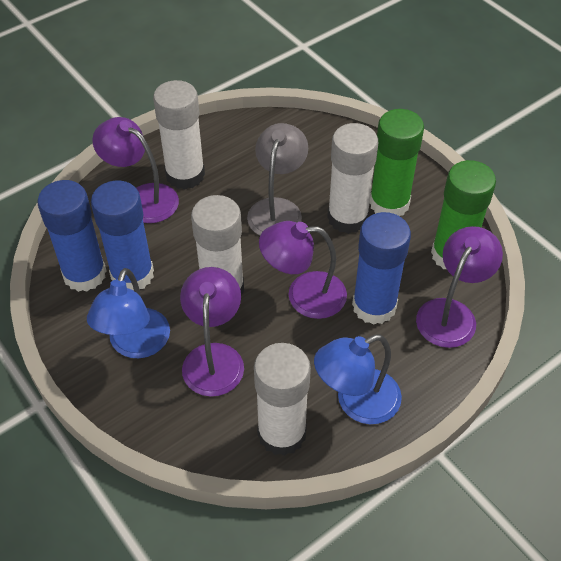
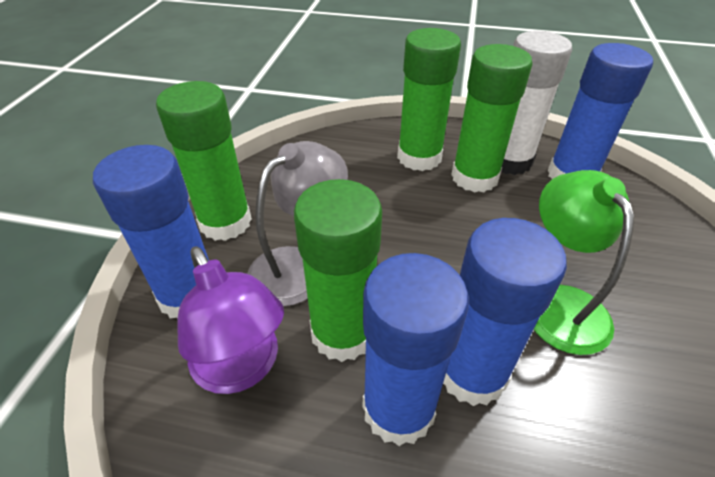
blue glue stick: [37,180,106,292] [91,181,154,291] [352,212,411,325] = 3 -> [93,145,209,318] [363,253,469,446] [443,218,567,406] [548,43,653,179] = 4
blue lamp: [87,268,170,358] [314,334,402,424] = 2 -> none = 0
green glue stick: [370,109,424,216] [431,160,496,269] = 2 -> [156,81,252,241] [294,179,382,362] [397,28,461,171] [451,44,533,193] = 4
green lamp: none = 0 -> [534,170,634,355] = 1
purple lamp: [92,117,179,223] [180,267,244,397] [259,221,347,319] [416,226,503,348] = 4 -> [177,246,284,394] = 1
white glue stick: [153,80,205,189] [191,195,244,295] [254,343,311,456] [327,123,378,234] = 4 -> [501,31,572,175] = 1

